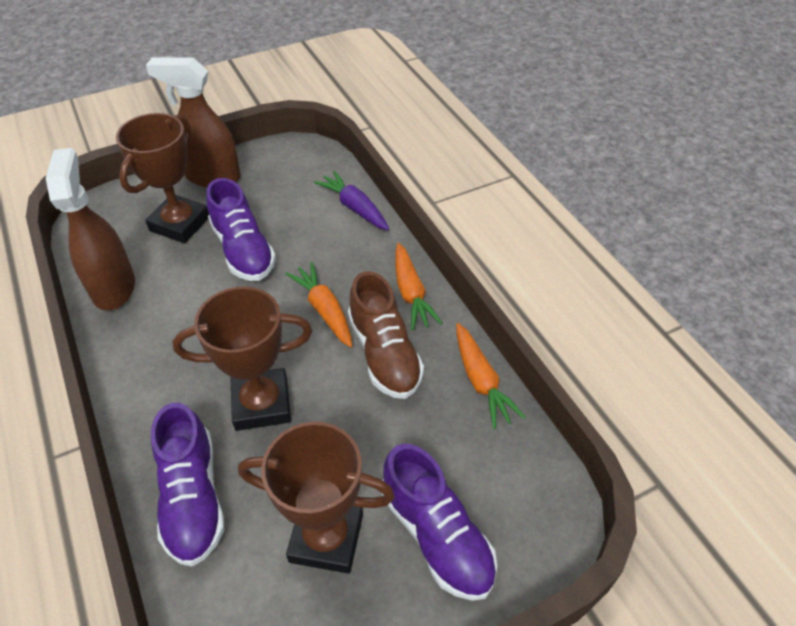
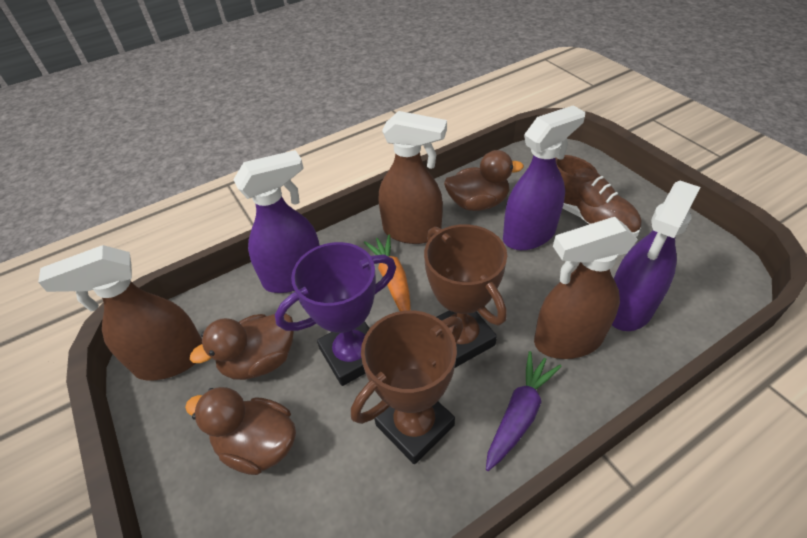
brown duck: none = 0 -> [185,387,296,475] [190,313,294,380] [444,150,524,211] = 3
brown spray bottle: [46,148,135,310] [146,57,241,187] = 2 -> [38,245,202,380] [379,111,447,244] [534,217,638,359] = 3
brown trophy: [116,113,209,243] [173,286,312,431] [238,422,395,574] = 3 -> [351,310,463,464] [424,224,507,368] = 2
orange carrot: [286,262,352,347] [395,243,442,330] [456,323,526,429] = 3 -> [364,234,411,311] = 1
purple shoe: [151,402,225,567] [206,178,276,281] [382,444,497,601] = 3 -> none = 0
purple spray bottle: none = 0 -> [233,150,320,293] [503,105,585,250] [612,181,700,331] = 3
purple trophy: none = 0 -> [275,242,396,386] = 1

